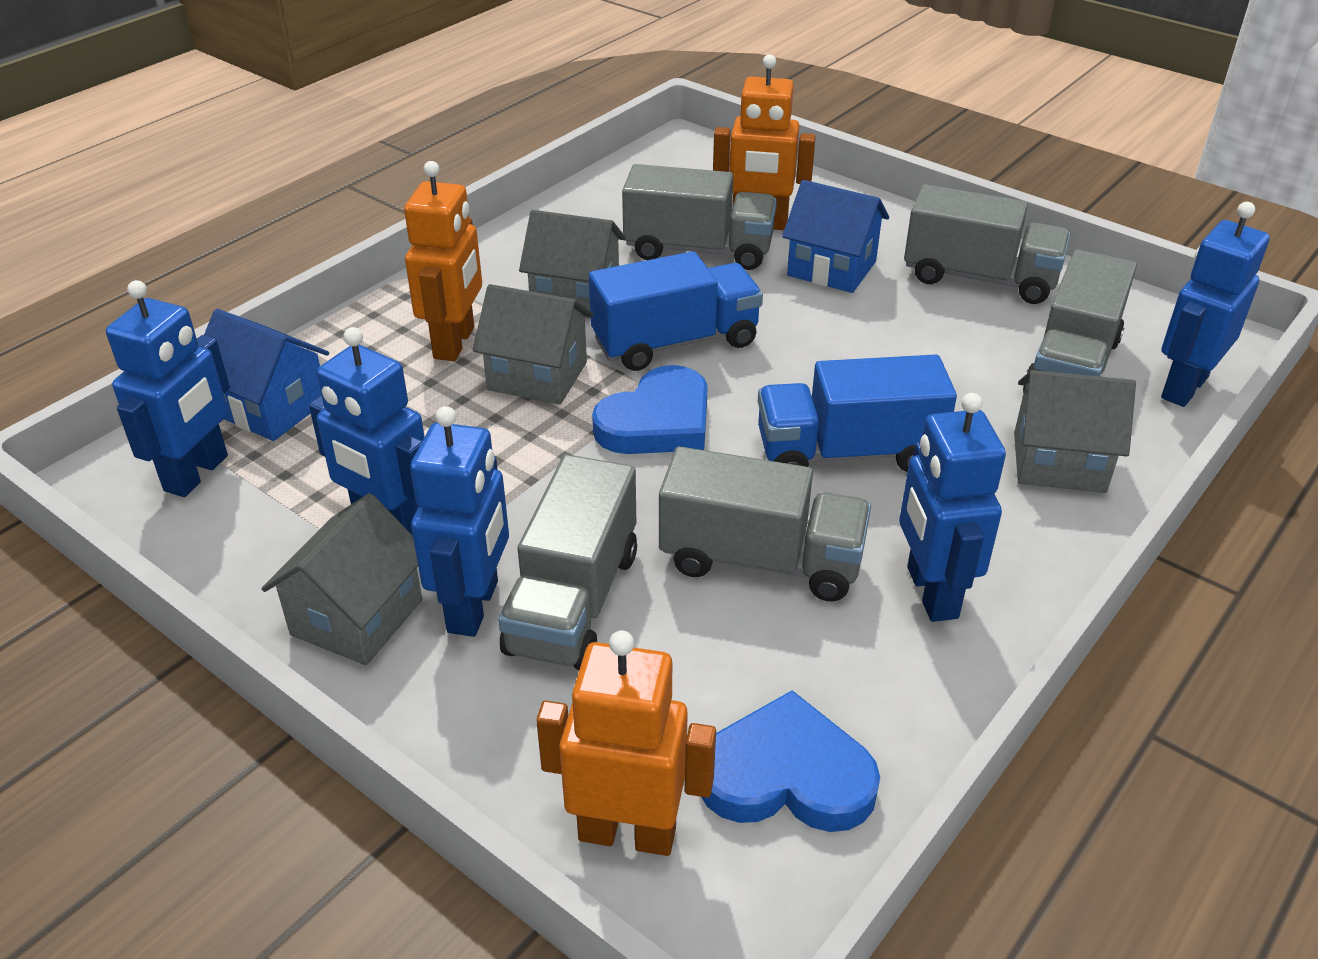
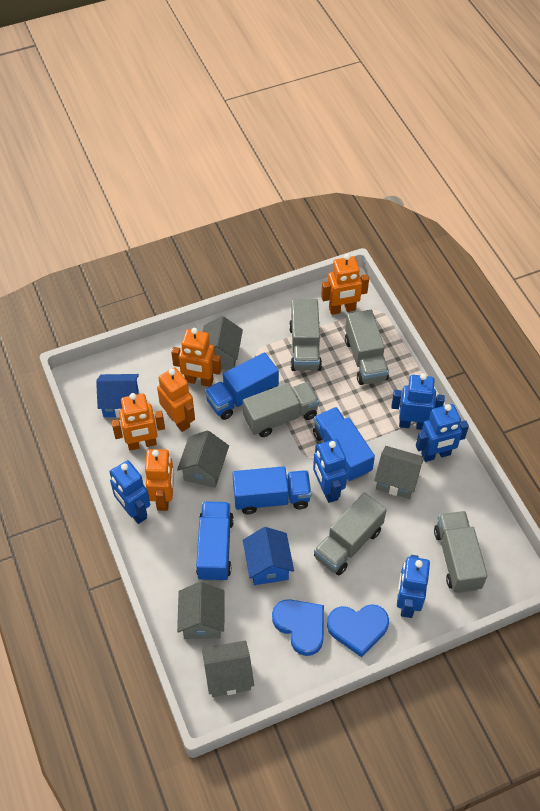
blue truck: [589,251,763,371] [758,355,957,472] = 2 -> [196,502,234,581] [205,352,279,420] [233,466,312,514] [313,407,375,481] = 4
grey house: [262,493,422,665] [473,284,593,405] [519,210,626,318] [1014,370,1136,493] = 4 -> [177,430,229,488] [177,582,225,639] [202,641,254,697] [203,316,243,370] [374,446,424,499] = 5
orange robot: [404,161,482,361] [536,630,716,856] [713,54,816,230] = 3 -> [111,393,165,451] [145,449,174,511] [157,367,195,432] [171,328,221,387] [321,254,369,315] = 5

